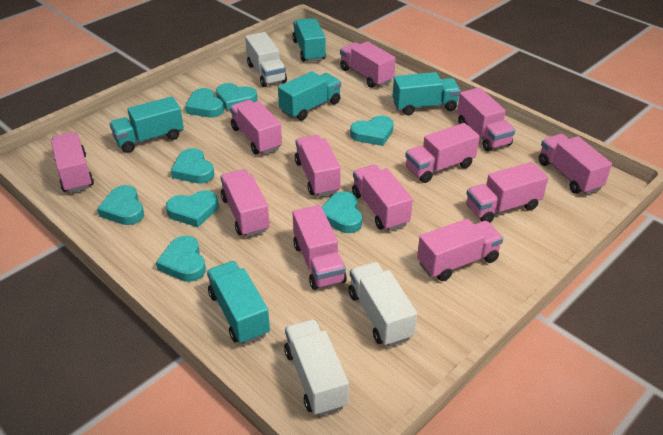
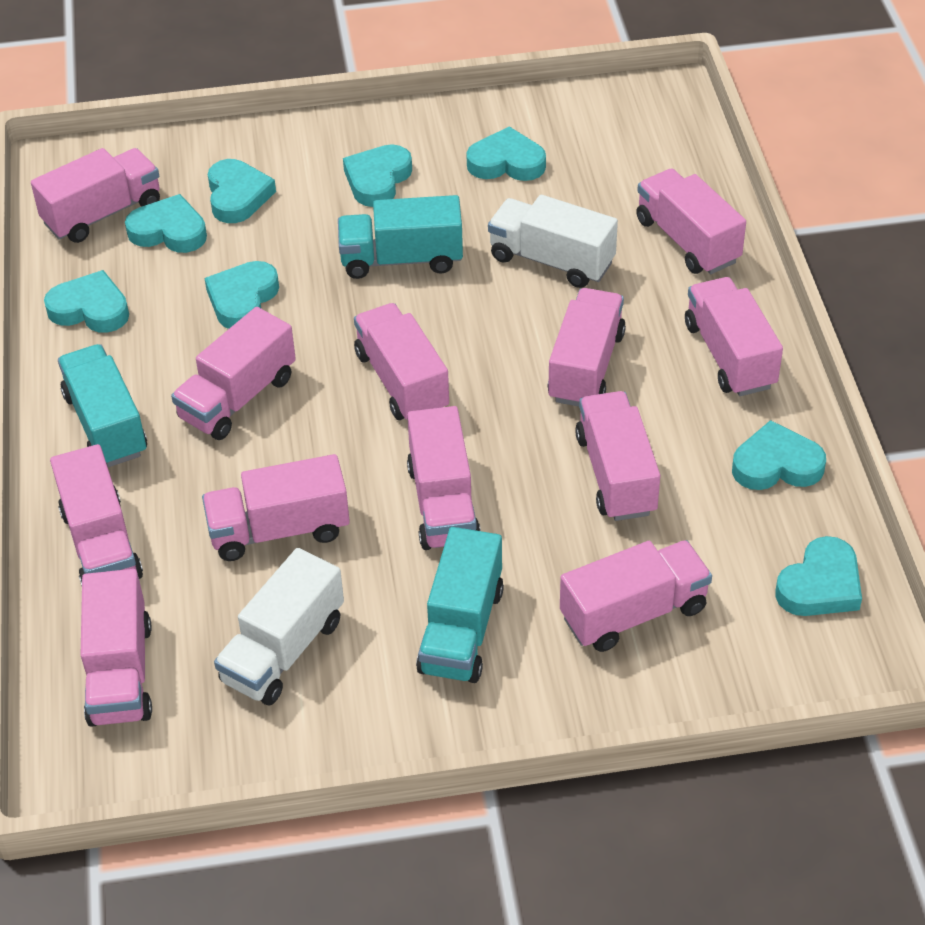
turquoise truck: [109,96,184,153] [207,261,270,344] [278,71,341,120] [292,18,326,62] [393,72,461,115] = 5 -> [58,344,147,467] [338,195,463,279] [416,527,504,683] = 3
white truck: [245,32,287,87] [284,319,349,416] [349,262,417,347] = 3 -> [214,548,344,706] [488,195,618,288] = 2

